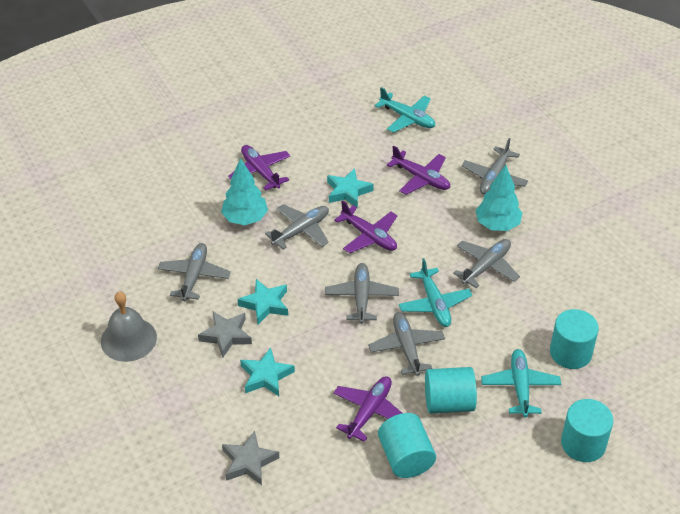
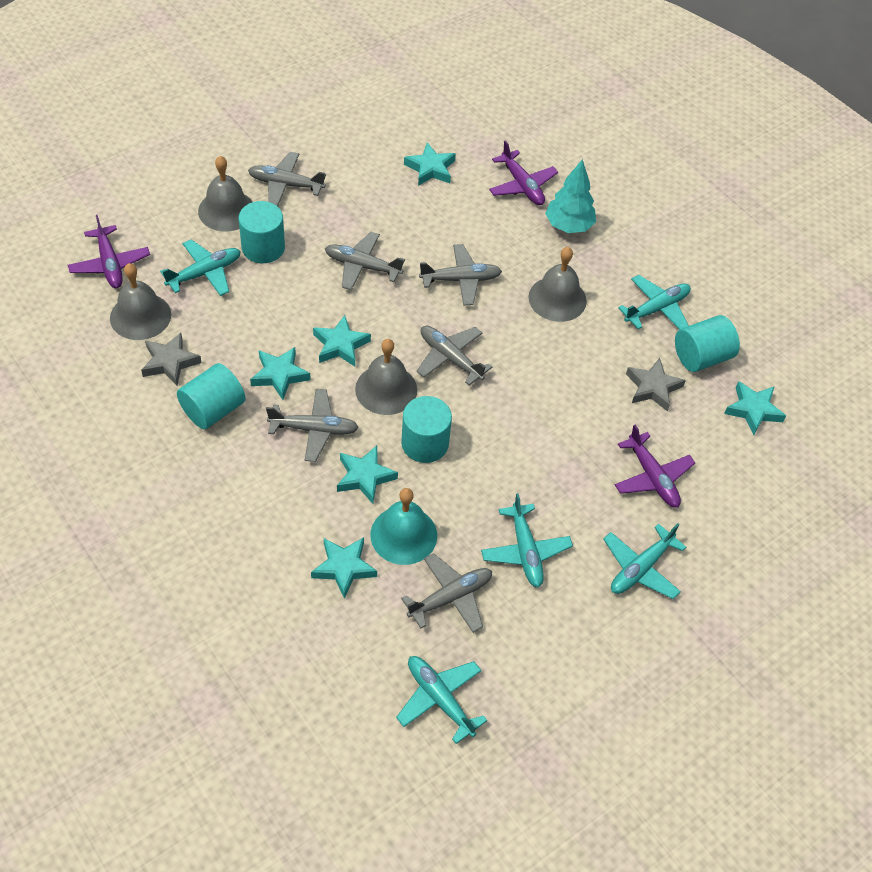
grey bell: [101,292,157,362] = 1 -> [110,263,171,340] [198,156,252,232] [355,339,417,415] [528,247,587,322] = 4
purple plane: [228,145,291,190] [333,376,402,442] [334,200,397,253] [387,145,450,195] = 4 -> [68,215,150,288] [489,141,558,205] [615,425,695,507] = 3
turquoise bell: none = 0 -> [370,488,437,565] = 1
turquoise plane: [375,87,435,133] [399,258,472,327] [481,349,561,417] = 3 -> [160,240,241,296] [396,656,487,744] [481,493,573,588] [603,523,686,599] [618,275,691,330] = 5
turquoise star: [237,279,288,324] [240,347,295,396] [327,168,374,208] = 3 -> [250,347,311,400] [311,537,377,599] [313,315,371,366] [337,446,398,504] [404,143,456,186] [724,381,786,435] = 6
turquoise tree: [221,158,268,225] [475,165,522,231] = 2 -> [545,159,596,233] = 1

